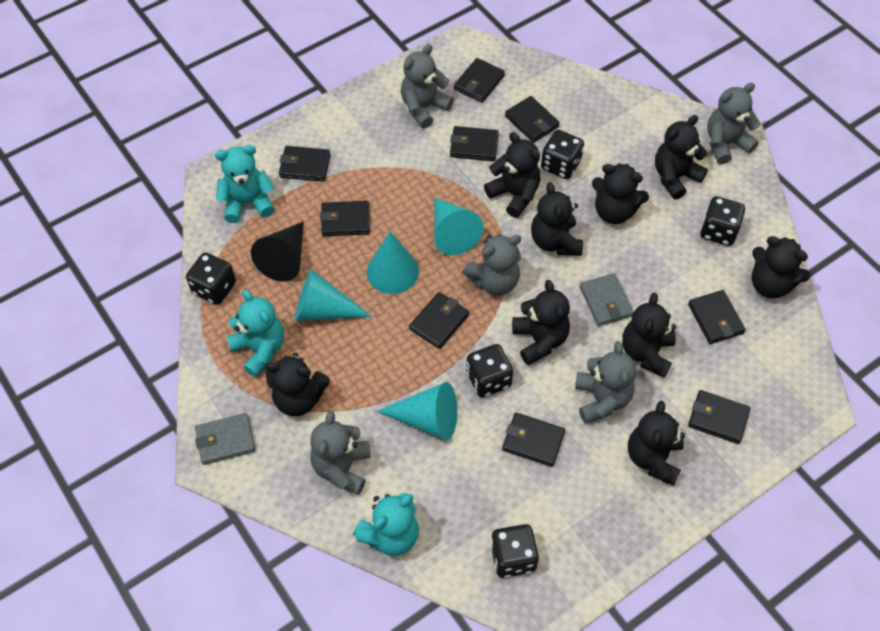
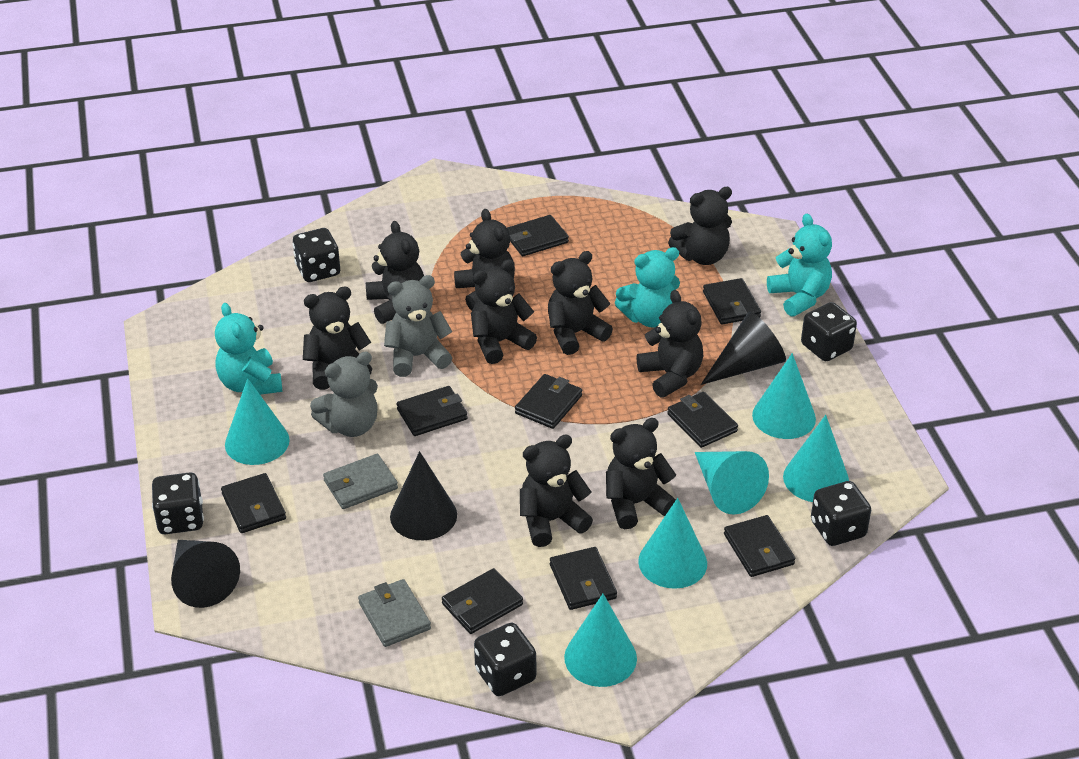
black cone: [251,222,304,282] = 1 -> [171,540,240,608] [390,451,457,540] [701,312,786,385] = 3
grey teddy bear: [310,411,371,495] [401,44,454,128] [462,234,521,296] [575,341,636,424] [707,83,761,164] = 5 -> [310,352,378,437] [384,275,452,377] = 2
turquoise cone: [295,269,372,321] [367,232,419,294] [376,382,457,440] [434,198,484,255] = 4 -> [225,378,290,465] [564,594,637,687] [638,498,707,589] [695,451,769,515] [752,353,816,439] [783,415,849,502] = 6

